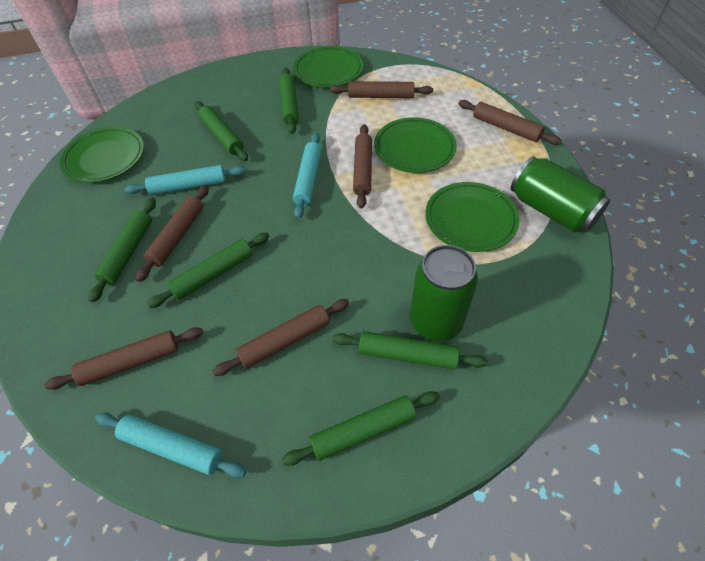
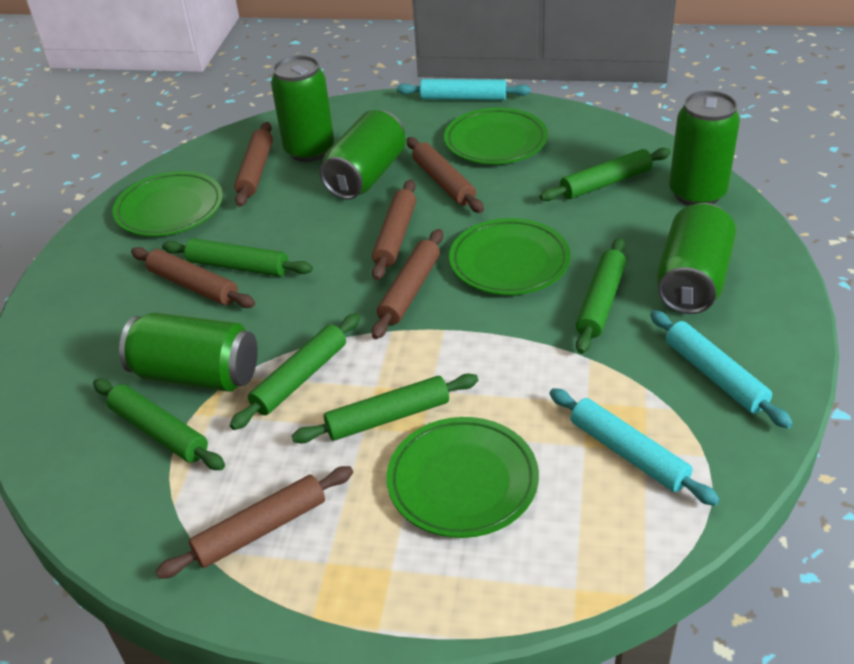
green can: [410,245,478,341] [511,156,610,233] = 2 -> [119,312,258,392] [271,55,334,162] [319,110,406,200] [656,203,736,314] [669,91,740,206] = 5

